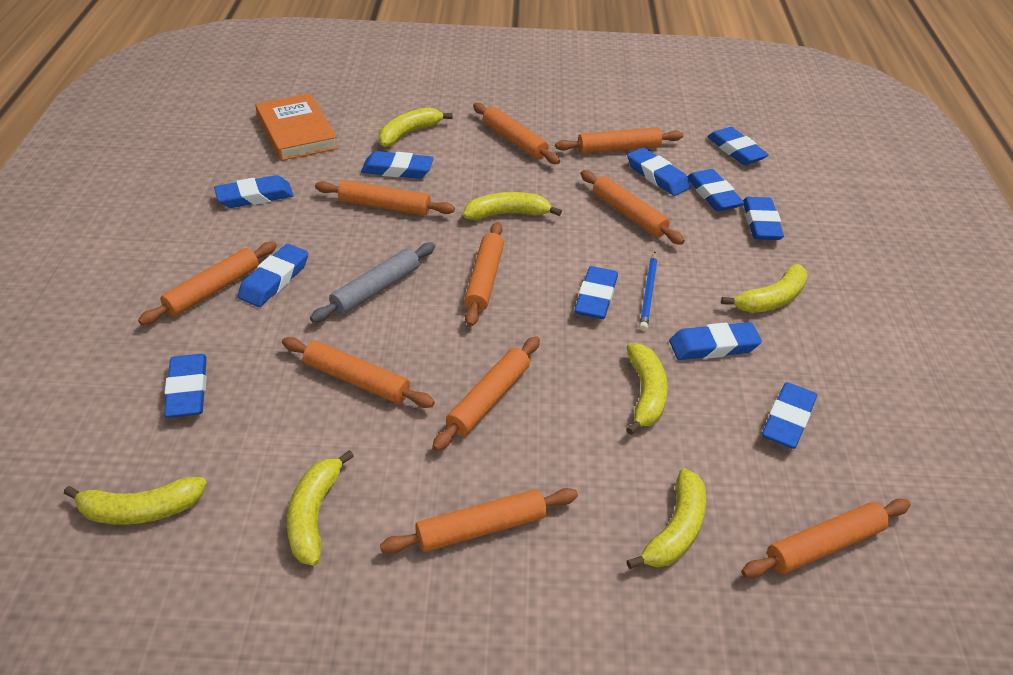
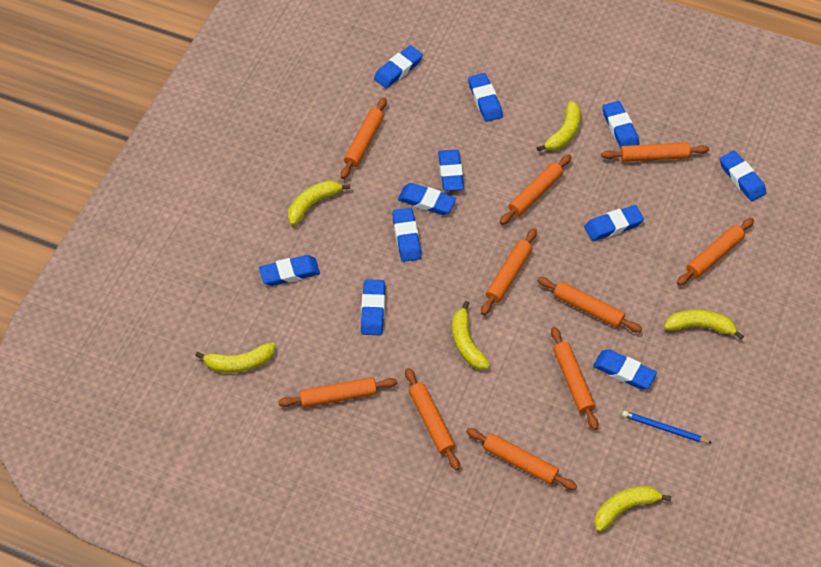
grey rolling pin: [310,243,435,323] = 1 -> none = 0
orange book: [255,93,338,161] = 1 -> none = 0
yellow banana: [64,477,207,525] [287,450,354,566] [379,107,453,147] [463,192,562,220] [626,343,668,435] [627,468,706,569] [721,264,808,313] = 7 -> [195,342,275,373] [288,180,350,226] [452,301,490,370] [537,101,581,151] [594,486,671,532] [664,310,744,340] = 6

